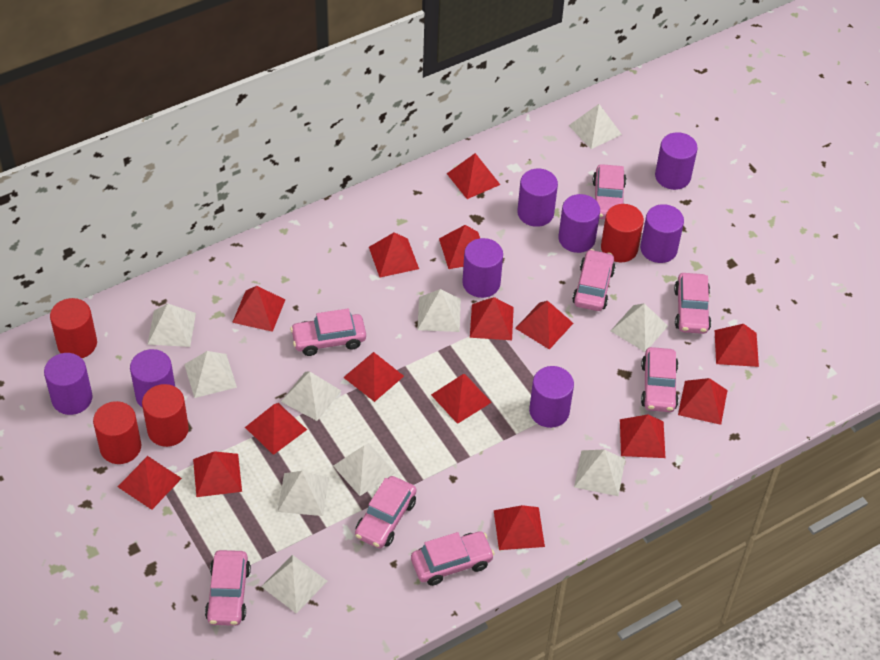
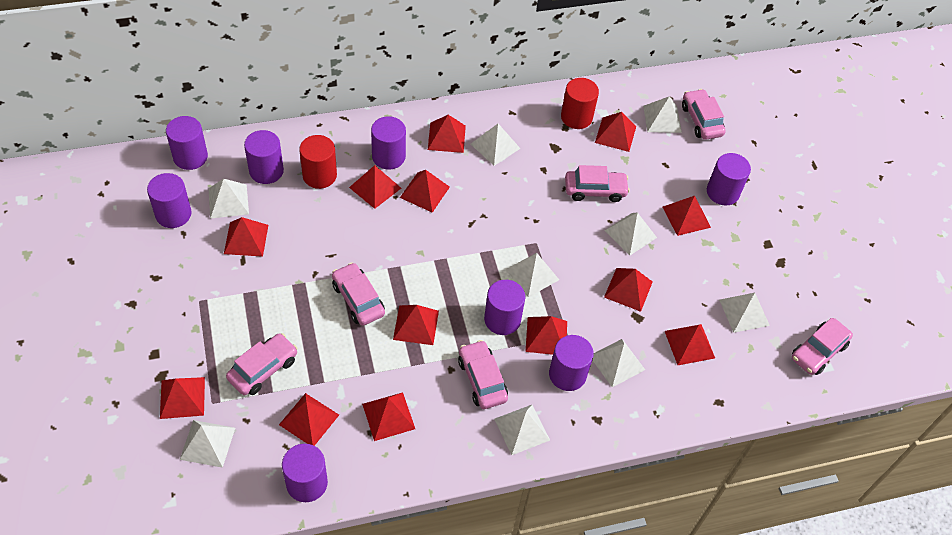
pink car: [205,550,251,626] [290,309,366,356] [355,476,416,548] [411,531,495,586] [572,249,615,311] [592,164,626,219] [641,347,679,412] [674,273,711,334] = 8 -> [226,333,298,395] [332,262,385,325] [458,340,508,409] [565,165,630,202] [682,89,726,140] [792,318,853,375] = 6
red cylinder: [50,298,97,358] [93,401,141,464] [142,384,189,447] [601,204,644,262] = 4 -> [299,135,337,189] [561,78,599,129] = 2
red pyramid: [118,456,182,510] [193,451,242,497] [232,286,285,332] [245,403,307,455] [343,352,404,402] [369,232,419,277] [431,374,492,424] [439,225,480,269] [447,153,500,199] [470,297,514,340] [494,505,545,550] [515,301,574,349] [620,415,665,458] [678,378,728,425] [715,324,759,367] = 15 -> [160,377,205,419] [224,217,268,257] [279,393,339,446] [349,165,401,209] [362,392,415,441] [393,305,439,345] [400,170,450,213] [428,115,466,153] [525,316,567,355] [595,112,636,152] [604,268,653,312] [663,195,711,236] [665,324,715,365] = 13
white pyramid: [148,304,196,347] [184,351,237,398] [261,555,327,614] [278,471,329,516] [281,371,341,421] [333,443,396,496] [417,289,461,332] [568,104,622,149] [574,449,625,496] [611,303,668,352] = 10 -> [180,420,235,468] [208,179,249,219] [471,124,521,166] [494,405,550,455] [506,253,559,297] [592,339,645,387] [605,212,657,256] [643,96,682,133] [719,293,770,333] = 9

